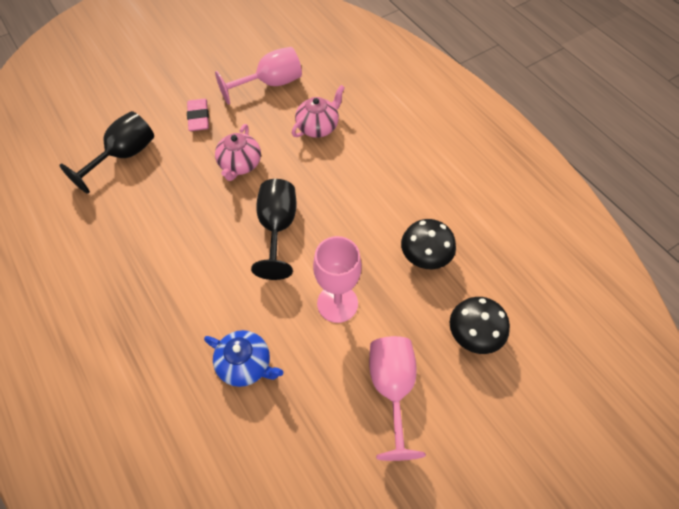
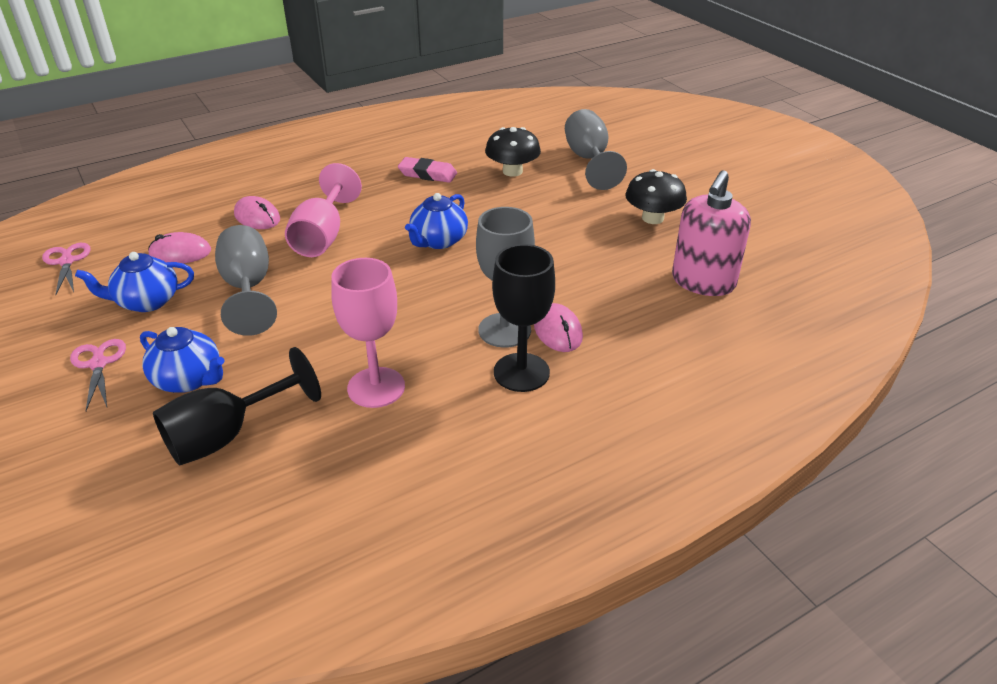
blue teapot: [204,330,283,387] = 1 -> [75,252,194,312] [140,327,225,393] [405,193,468,249] = 3
grey goblet: none = 0 -> [215,225,277,336] [476,207,535,348] [565,109,627,190] = 3
pink goblet: [215,47,302,105] [313,236,362,323] [369,336,426,461] = 3 -> [285,163,362,257] [331,258,405,408] = 2
pink mouse: none = 0 -> [148,232,211,263] [234,196,280,229] [534,303,583,352] = 3
pink scissors: none = 0 -> [42,243,91,295] [70,339,126,411] = 2
pink soap dispenser: none = 0 -> [672,171,751,296] = 1
pink teapot: [215,124,261,181] [292,85,345,138] = 2 -> none = 0

